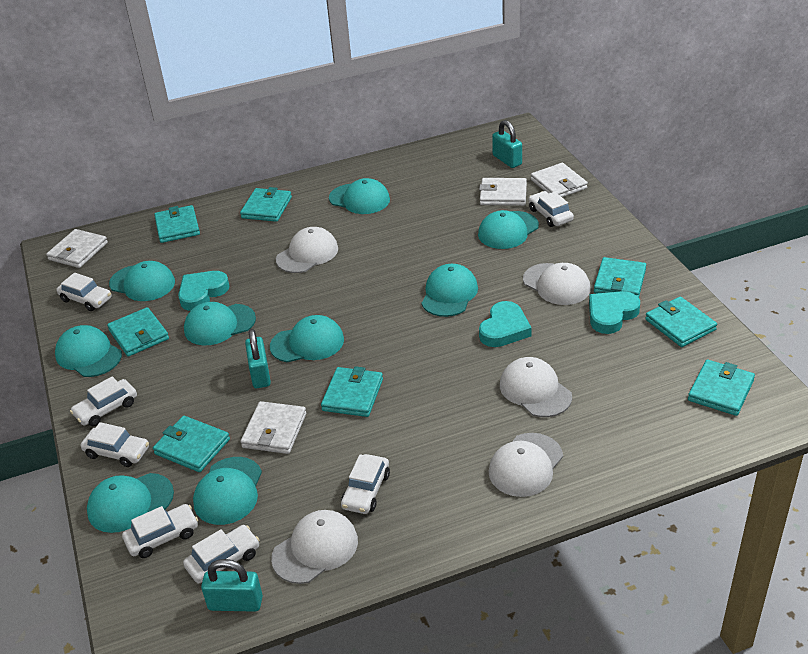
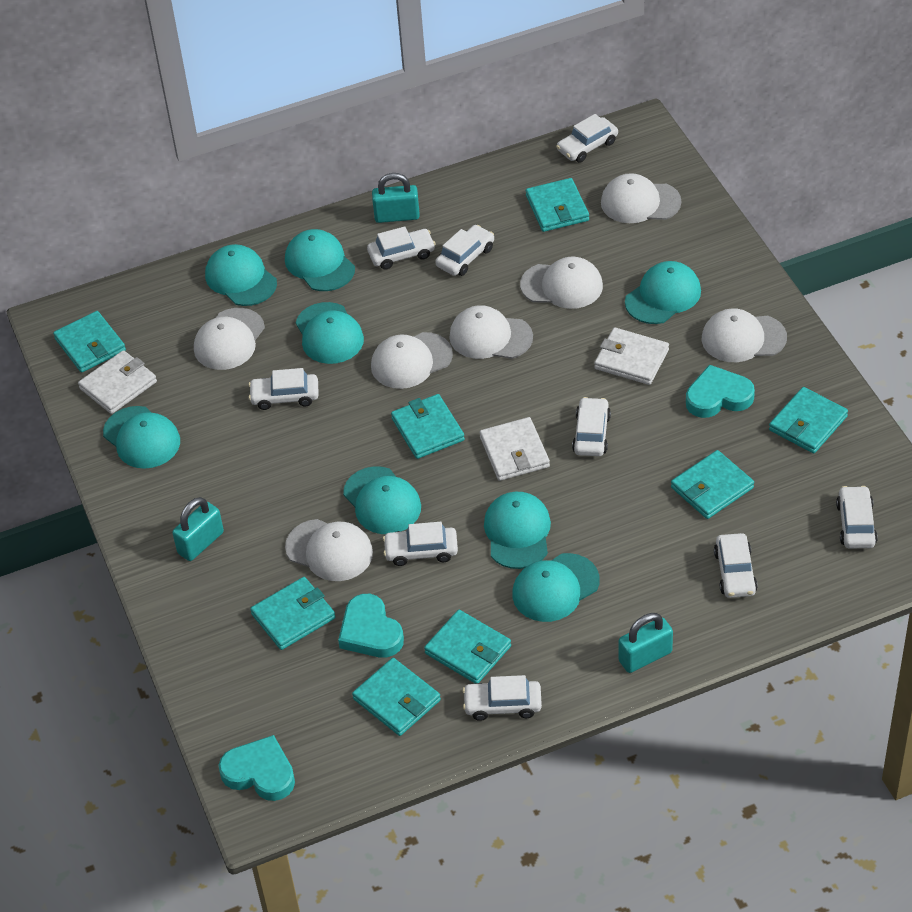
turquoise cap: [55,325,122,377] [87,473,174,533] [109,261,175,301] [184,302,256,345] [193,457,262,525] [270,315,344,362] [329,178,390,214] [421,264,478,317] [478,210,539,249] = 9 -> [103,406,180,469] [205,244,277,306] [285,229,355,291] [296,302,364,364] [343,466,421,534] [484,492,551,569] [512,553,599,622] [625,261,701,324] = 8
white cap: [271,510,358,584] [276,227,338,273] [488,433,563,497] [500,357,572,417] [523,263,590,305] = 5 -> [194,308,265,370] [285,519,373,581] [371,332,453,389] [449,305,533,359] [520,257,603,309] [601,173,682,223] [702,308,787,362] = 7
white car: [56,273,112,311] [70,376,137,427] [81,422,149,467] [122,504,198,558] [183,525,259,584] [341,454,390,514] [529,191,574,227] = 7 -> [249,368,319,410] [367,226,436,270] [383,522,458,566] [435,225,494,276] [463,675,542,721] [556,114,618,163] [572,397,611,456] [714,533,758,598] [836,486,878,548] = 9
white wallet: [46,229,108,268] [240,401,306,454] [479,178,527,206] [531,163,588,197] = 4 -> [78,350,157,414] [480,417,550,481] [594,327,669,385] = 3

